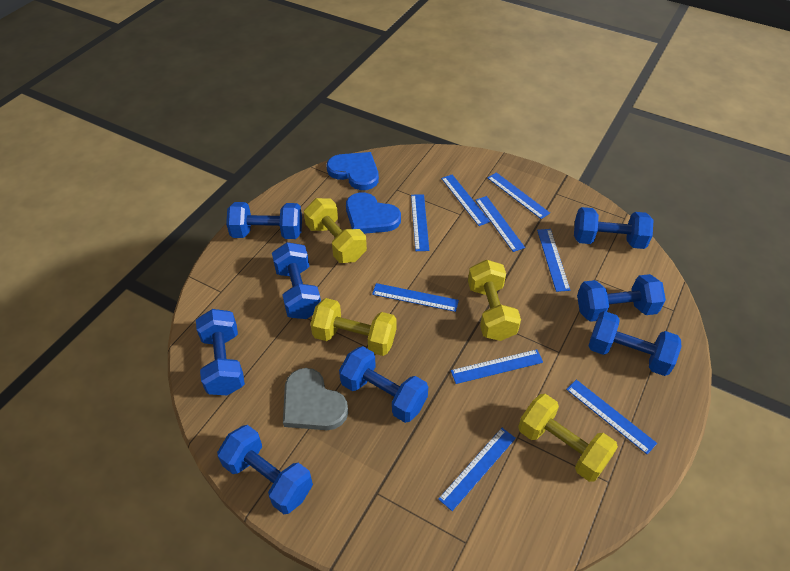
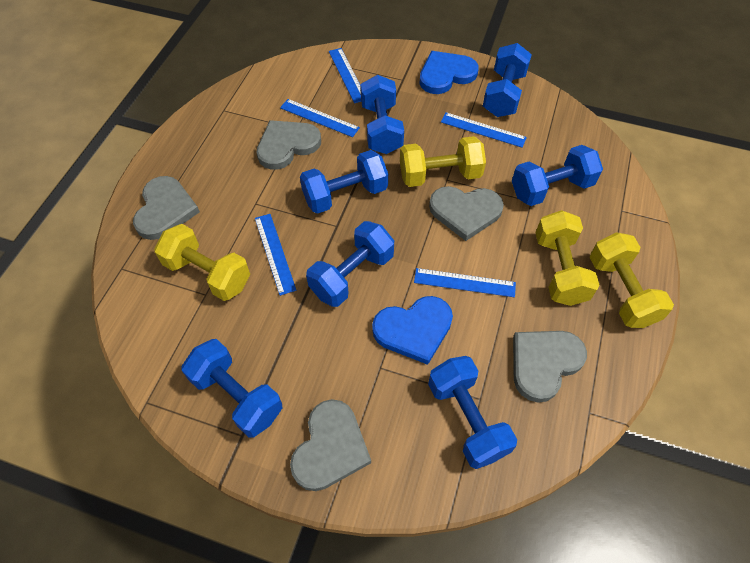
blue dumbbell: [196,309,245,395] [217,425,313,514] [226,202,302,239] [272,242,321,319] [339,346,428,423] [574,207,653,249] [577,274,666,322] [588,311,682,376] = 8 -> [181,339,282,437] [300,150,388,214] [306,221,394,307] [361,75,404,154] [428,356,517,469] [483,43,532,117] [512,145,603,206] = 7
blue ruler: [372,283,459,312] [411,194,429,251] [438,428,516,511] [441,175,490,226] [451,349,543,384] [475,196,525,252] [488,172,550,219] [537,229,570,292] [566,380,657,454] = 9 -> [255,214,296,296] [280,99,360,137] [329,48,361,103] [414,268,516,297] [441,112,527,148] = 5
grey heart: [283,368,348,430] = 1 -> [133,176,200,240] [256,120,321,170] [290,399,371,491] [429,186,504,241] [513,331,587,403] = 5

